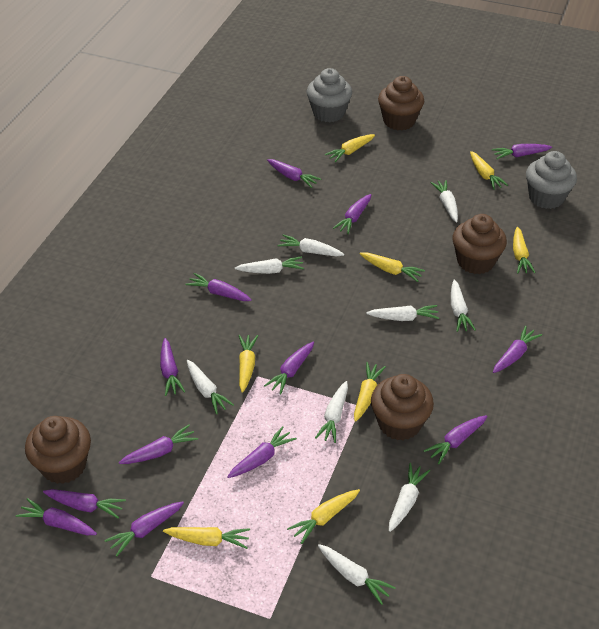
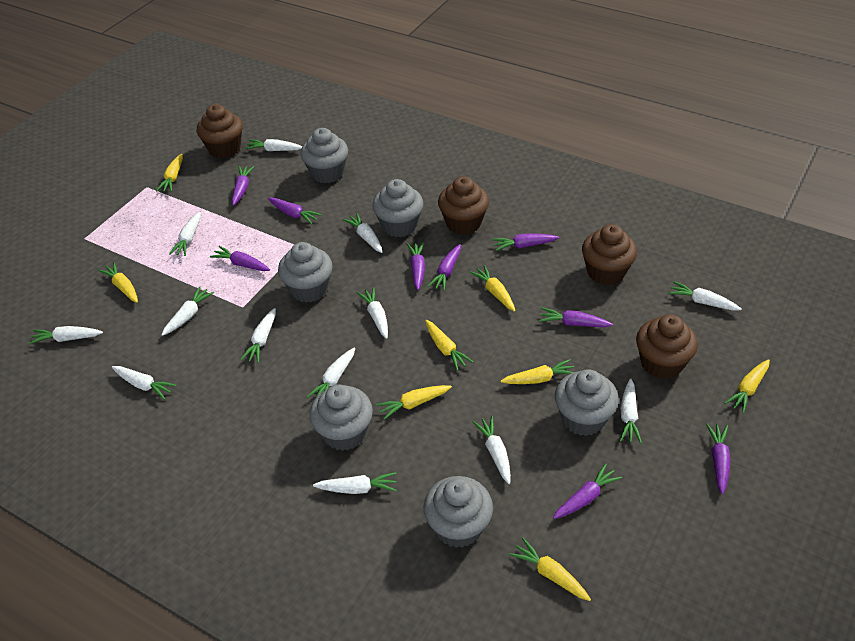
grey cupcake: [307,68,352,123] [526,151,577,209] = 2 -> [278,242,333,302] [301,128,348,183] [309,385,373,451] [372,179,423,237] [424,476,493,548] [555,369,619,436] = 6
purple carrot: [16,498,97,535] [43,489,126,518] [104,502,184,556] [119,424,198,464] [160,338,185,396] [186,273,252,301] [227,426,297,478] [264,342,314,394] [267,159,321,188] [333,194,371,234] [423,415,487,464] [492,144,552,159] [493,326,542,373] = 13 -> [210,246,270,271] [232,166,254,206] [268,198,322,224] [407,242,425,290] [427,244,461,291] [492,233,559,251] [539,308,613,327] [553,463,622,519] [706,423,731,494] = 9
white carrot: [187,360,234,414] [235,256,304,274] [278,234,344,256] [315,381,348,443] [318,544,396,605] [366,305,439,321] [389,463,430,532] [430,180,458,222] [451,280,476,332] = 9 -> [29,326,103,344] [112,366,177,400] [162,287,214,336] [169,212,201,256] [240,308,276,363] [245,139,302,151] [307,348,355,398] [313,472,397,494] [343,213,382,253] [357,287,388,339] [473,416,511,484] [620,379,642,443] [668,281,742,311] = 13

